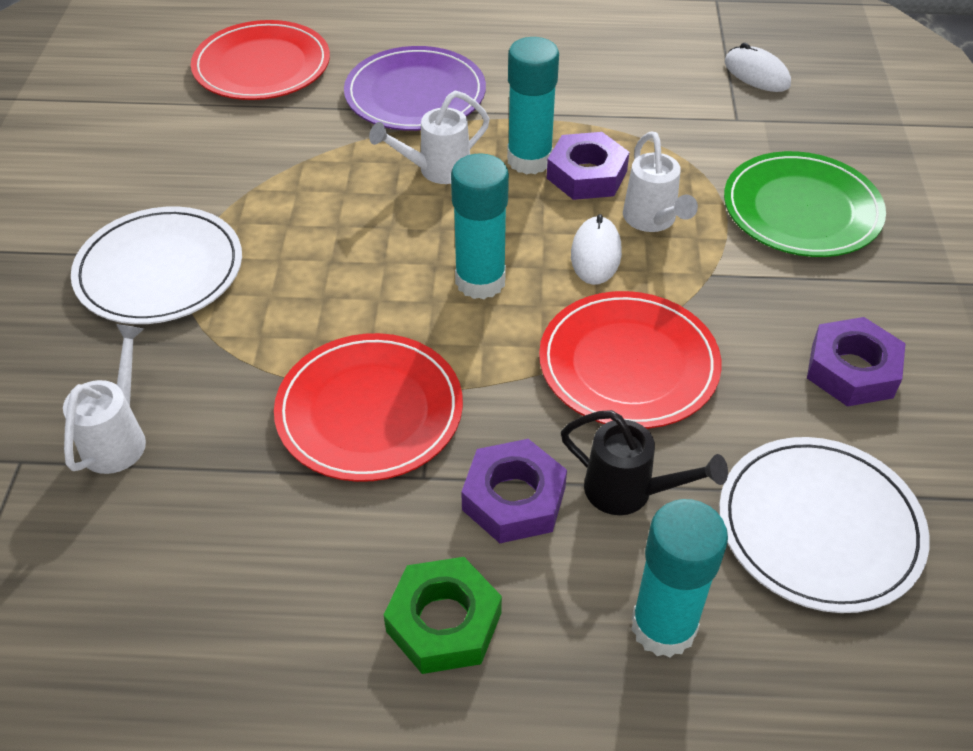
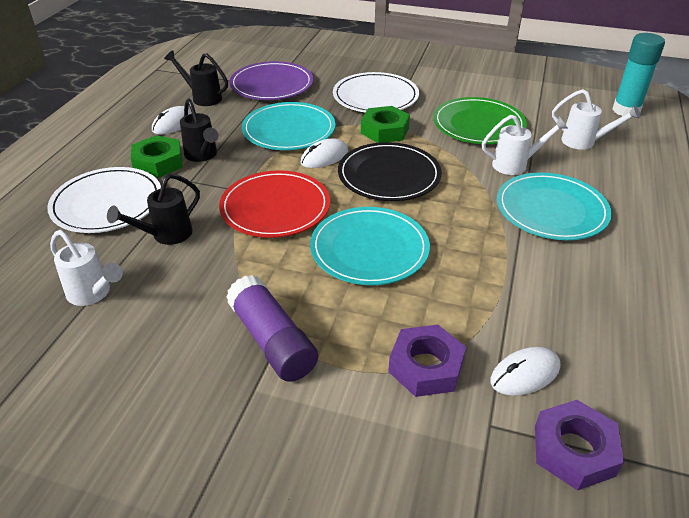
black plate: none = 0 -> [338,142,442,201] = 1
black watering can: [561,410,728,515] = 1 -> [107,173,200,245] [164,50,228,106] [180,98,218,162] = 3
green nut: [384,557,502,674] = 1 -> [131,135,183,178] [361,106,410,143] = 2
purple glue stick: none = 0 -> [226,275,318,382] = 1
purple nut: [461,439,567,543] [547,132,629,200] [807,317,906,407] = 3 -> [388,325,466,397] [535,400,624,490] = 2
red plate: [191,20,330,100] [274,333,463,482] [539,291,722,429] = 3 -> [219,170,330,238] = 1
turquoise glue stick: [451,153,509,299] [507,37,559,175] [631,499,728,657] = 3 -> [612,33,665,116] = 1
turquoise plate: none = 0 -> [242,102,336,150] [310,207,430,285] [497,172,612,240] = 3
white mouse: [571,214,622,285] [725,43,791,92] = 2 -> [152,106,192,134] [301,139,348,168] [490,347,560,396] = 3

